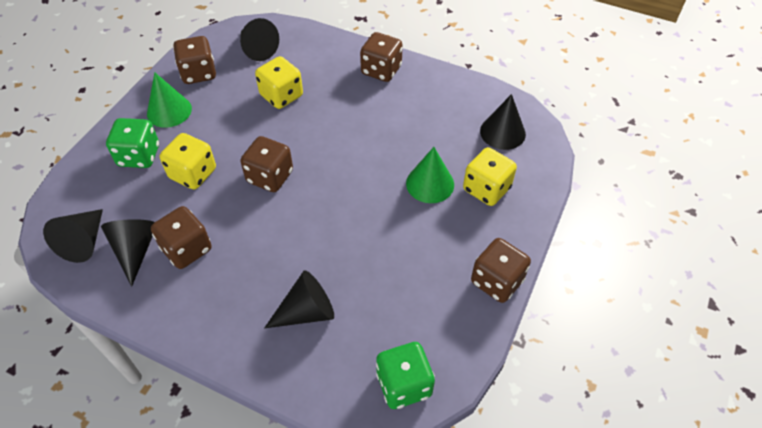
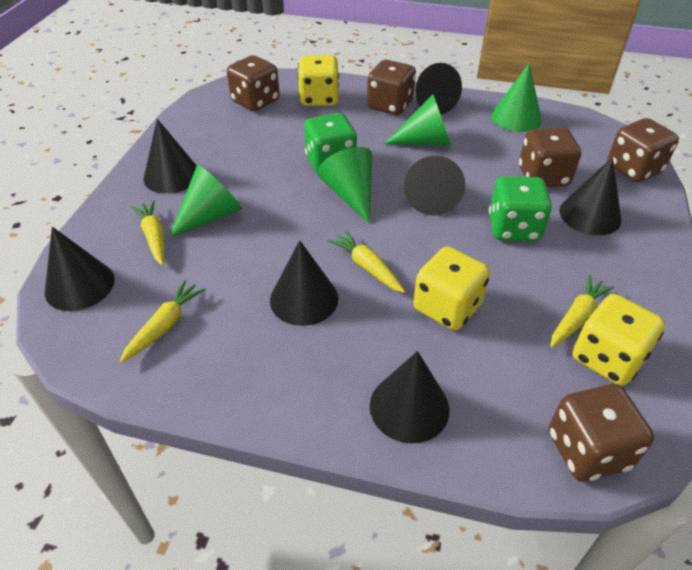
black cone: [43,209,103,263] [101,219,155,287] [240,18,279,61] [264,270,334,328] [480,94,526,150] = 5 -> [45,227,115,311] [143,119,197,193] [270,240,338,326] [370,351,450,443] [404,156,465,216] [415,63,462,115] [559,157,621,235] = 7
green cone: [147,72,192,128] [406,147,454,203] = 2 -> [169,165,242,238] [317,147,372,223] [384,95,451,146] [491,63,542,132] = 4
yellow carrot: none = 0 -> [120,280,206,363] [131,200,165,265] [327,230,405,293] [551,275,614,347] = 4

